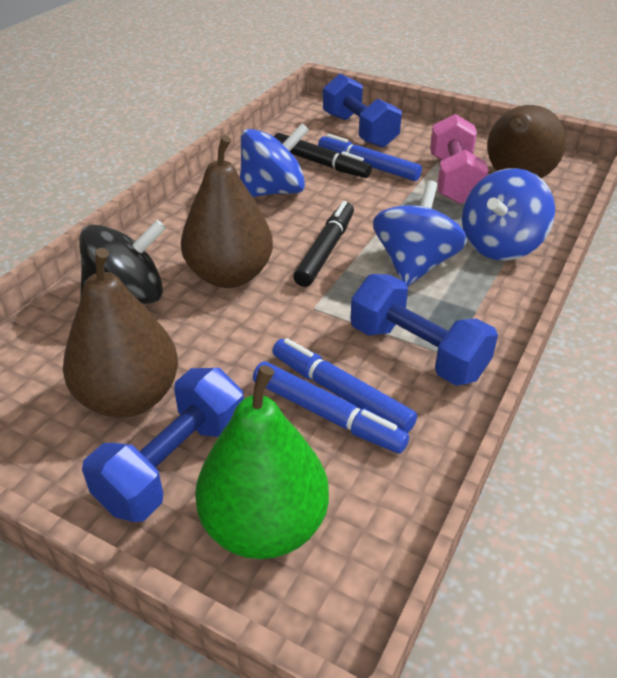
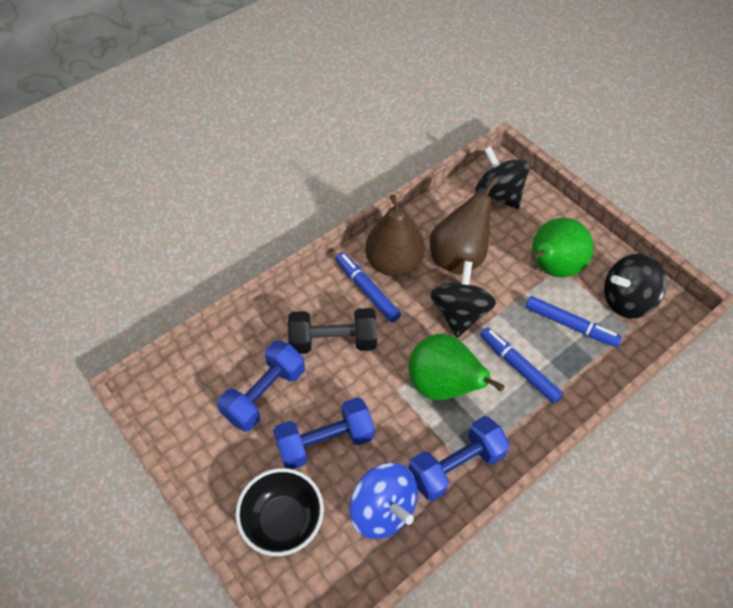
black bowl: none = 0 -> [235,468,324,556] = 1
black dumbbell: none = 0 -> [288,308,377,354] = 1
black marker: [274,133,372,178] [293,201,354,287] = 2 -> none = 0
black spinning top: [79,220,166,304] = 1 -> [430,261,496,338] [475,146,530,209] [604,253,667,318] = 3
blue spinning top: [240,123,309,197] [373,180,467,287] [462,168,555,261] = 3 -> [349,463,418,539] = 1
brown pear: [63,248,178,418] [181,135,273,288] [487,105,566,178] = 3 -> [365,194,425,277] [430,177,498,275] = 2
green pear: [195,365,329,559] = 1 -> [408,334,505,400] [531,218,593,277] = 2
pink dumbbell: [430,114,488,204] = 1 -> none = 0

